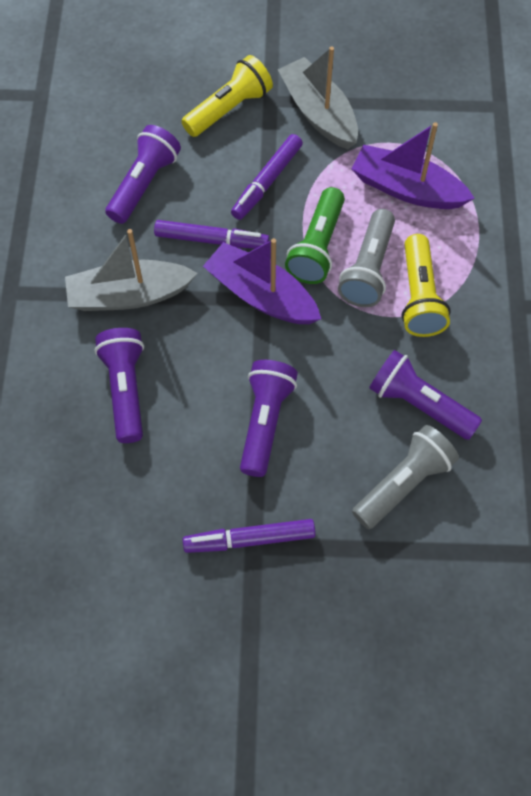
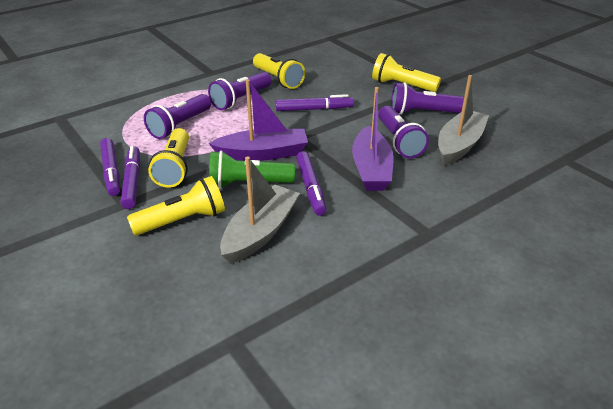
grey flashlight: [338,209,395,307] [352,425,459,529] = 2 -> none = 0
purple marker: [154,220,269,249] [183,519,316,553] [231,134,303,220] = 3 -> [100,138,120,196] [120,146,140,209] [276,94,354,111] [296,151,327,216] = 4
yellow flashlight: [181,55,273,137] [402,234,451,337] = 2 -> [127,176,225,235] [148,128,189,188] [253,53,305,89] [372,53,441,92] = 4

